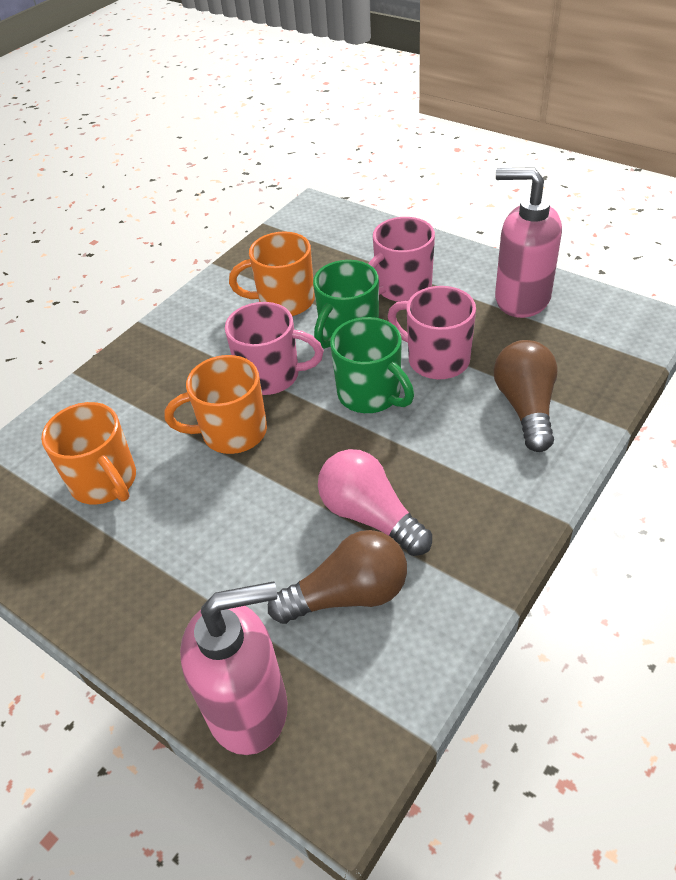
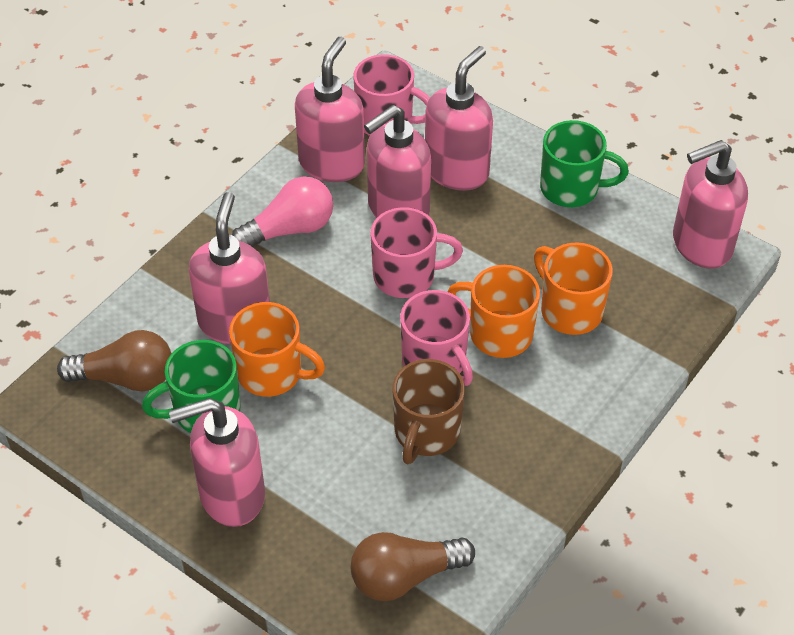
brown mug: none = 0 -> [393,359,465,464] = 1
pink soap dispenser: [180,581,287,755] [495,167,562,318] = 2 -> [169,398,265,527] [189,192,270,344] [295,37,365,182] [364,105,431,218] [425,46,493,191] [673,140,748,269] = 6

